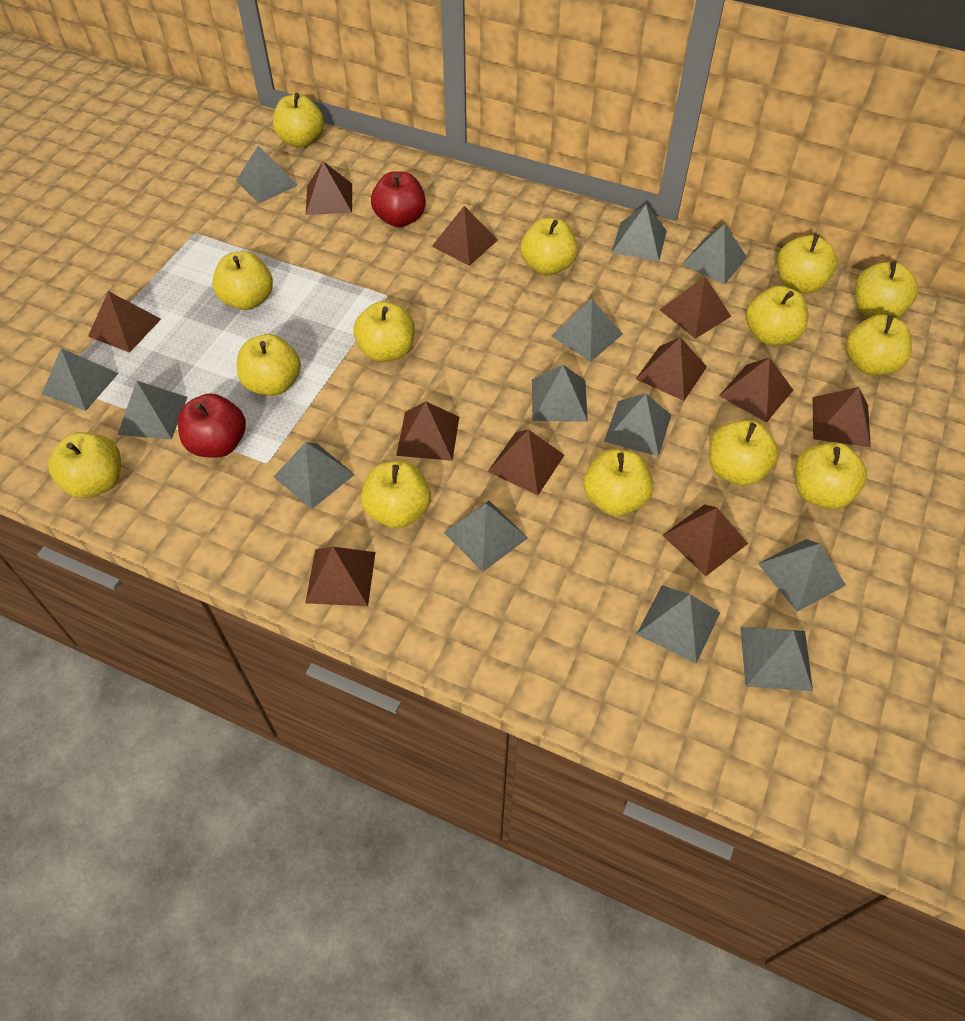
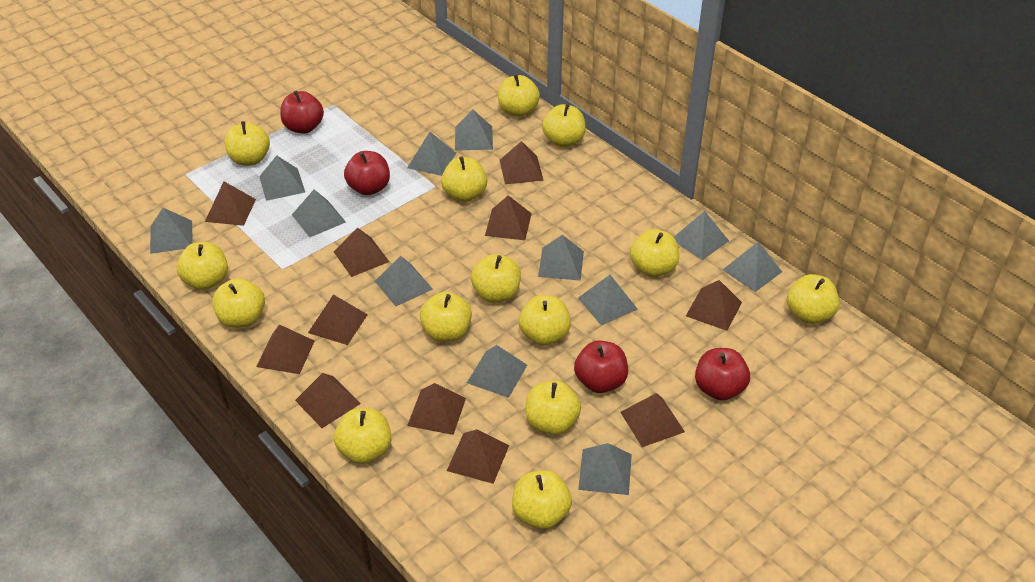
grey pyramid: [42,348,119,411] [117,381,187,440] [236,146,298,203] [274,442,355,509] [444,501,528,572] [532,365,588,422] [551,299,623,362] [604,393,671,457] [612,204,667,261] [636,585,720,664] [681,224,747,284] [740,627,813,691] [758,539,846,612] = 13 -> [150,208,193,254] [259,155,305,201] [292,190,346,237] [375,256,433,306] [407,132,456,176] [455,110,493,150] [467,345,527,398] [538,235,584,281] [578,275,638,325] [578,443,632,495] [674,211,729,260] [723,242,782,292] = 12
red apple: [178,393,246,458] [371,171,426,227] = 2 -> [280,90,324,134] [344,151,390,195] [574,341,628,393] [695,348,750,401] = 4

